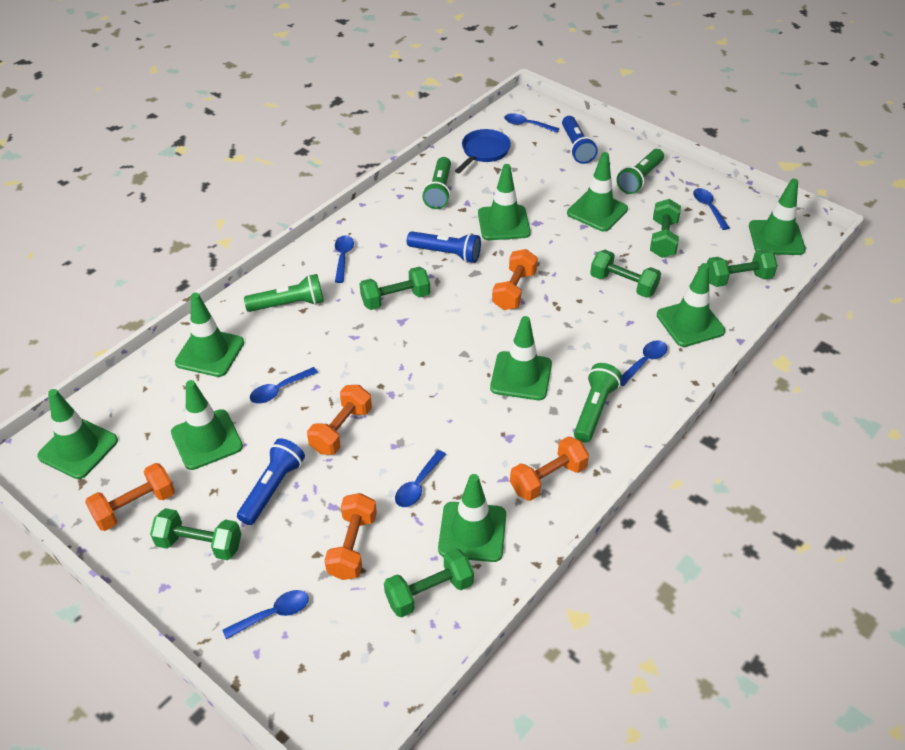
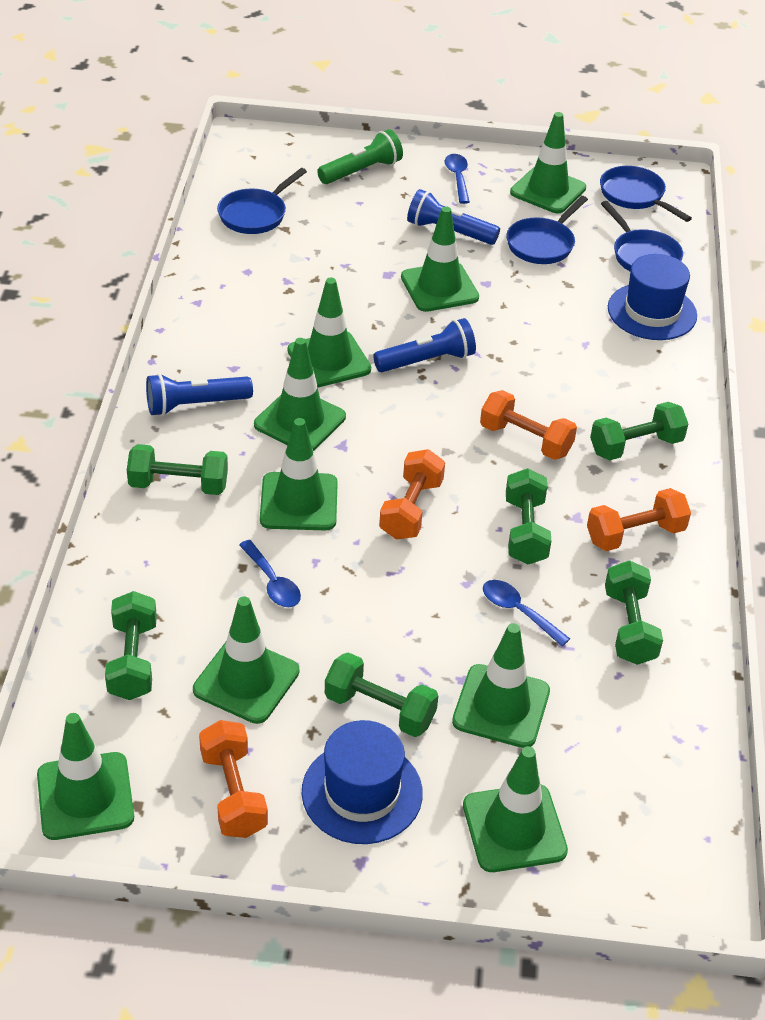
blue hat: none = 0 -> [302,720,423,844] [608,254,697,340] = 2
blue pan: [455,129,511,173] = 1 -> [217,168,307,234] [506,196,588,264] [600,166,692,222] [601,201,683,271] = 4
blue spoon: [223,590,309,640] [250,367,318,403] [335,235,354,283] [395,450,446,507] [504,113,559,133] [620,340,667,386] [693,188,730,230] = 7 -> [239,540,301,607] [445,154,470,204] [483,580,570,646] = 3
green flashlight: [244,274,324,312] [422,157,451,209] [574,363,622,442] [617,149,664,194] = 4 -> [317,129,403,184] = 1
orange dumbbell: [85,463,175,531] [307,385,372,455] [324,493,377,580] [492,249,538,310] [510,436,589,501] = 5 -> [199,720,268,838] [379,449,445,540] [480,390,577,460] [587,488,691,551] = 4

